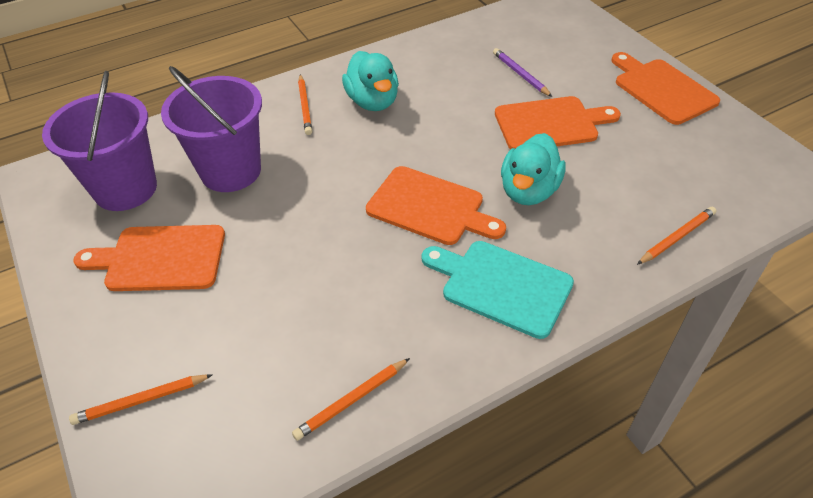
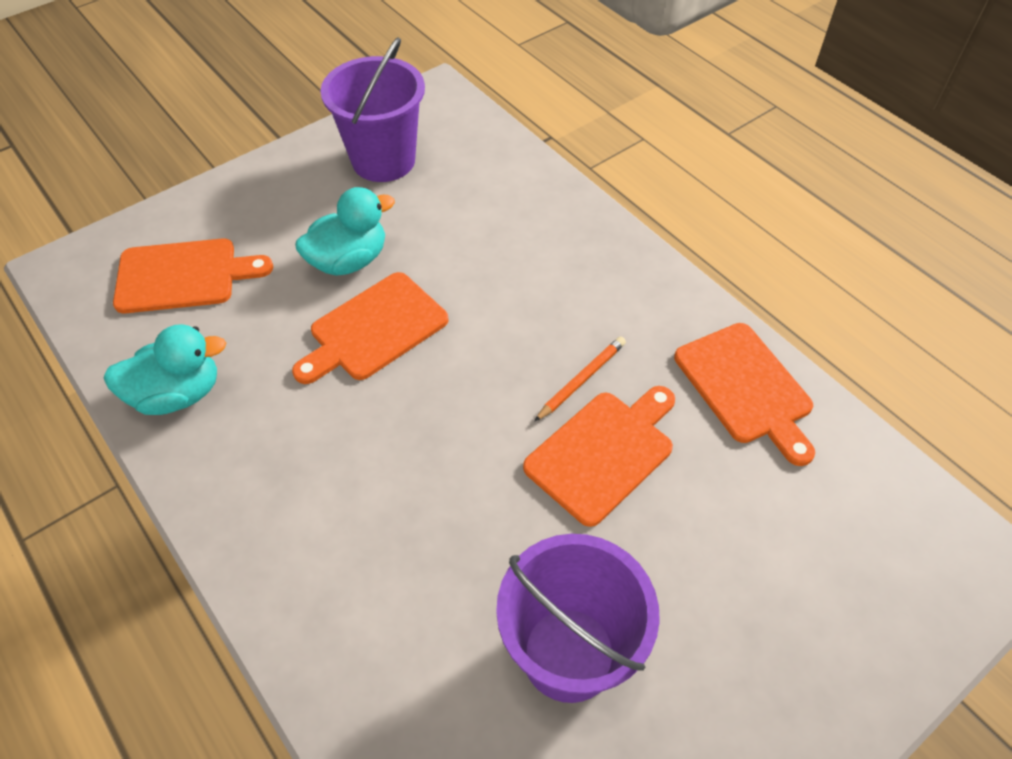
orange pencil: [69,374,213,425] [292,358,410,441] [298,74,312,135] [637,207,717,265] = 4 -> [534,337,626,422] = 1
purple pencil: [493,48,552,97] = 1 -> none = 0
turquoise cutting board: [422,241,574,339] = 1 -> none = 0

